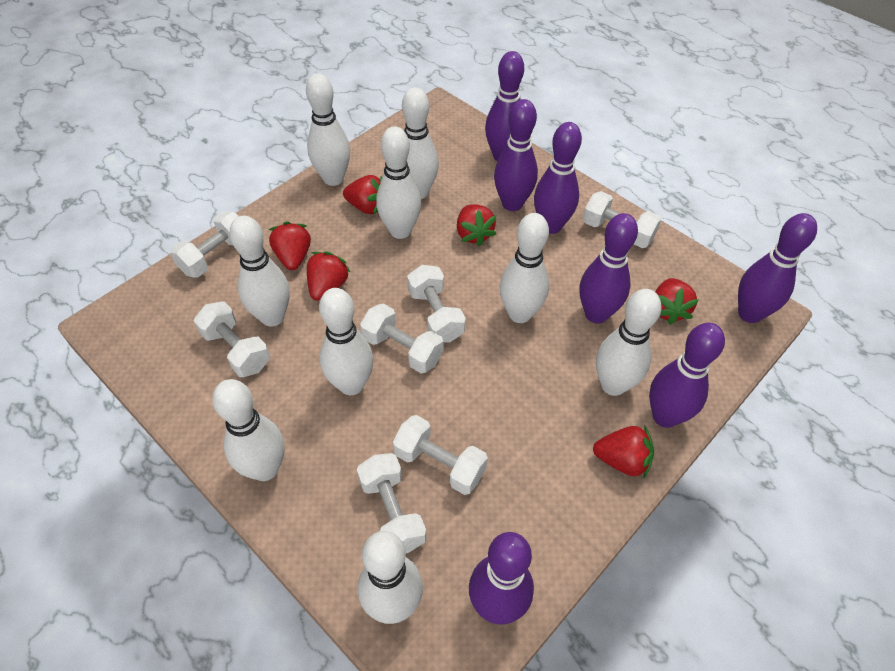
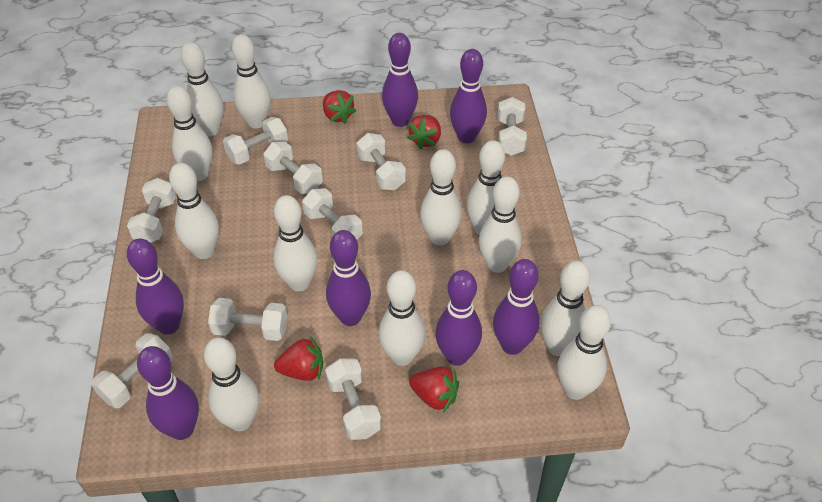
red strawberry: [268,221,311,270] [307,252,351,301] [343,175,382,215] [457,204,496,247] [593,425,654,478] [655,278,699,325] = 6 -> [274,336,323,381] [323,90,356,124] [407,115,441,150] [409,367,459,412] = 4
white bowling pin: [212,379,285,481] [229,216,290,327] [306,73,350,186] [319,288,373,395] [358,531,423,624] [376,126,421,239] [402,87,439,199] [500,213,549,323] [596,289,662,396] = 9 -> [166,86,212,181] [169,163,219,259] [181,42,223,136] [204,337,259,431] [232,34,271,129] [273,195,317,292] [379,270,425,366] [420,149,462,246] [467,140,505,235] [479,176,522,273] [540,261,590,356] [558,305,611,400] = 12
white dumbbell: [170,212,239,278] [194,301,270,377] [357,453,426,553] [360,303,444,373] [393,415,488,495] [407,265,466,343] [583,191,662,248] = 7 -> [91,333,173,408] [127,178,176,243] [208,298,287,341] [223,117,288,165] [263,141,323,194] [302,188,363,240] [325,358,381,440] [356,133,406,190] [498,97,527,156] = 9

